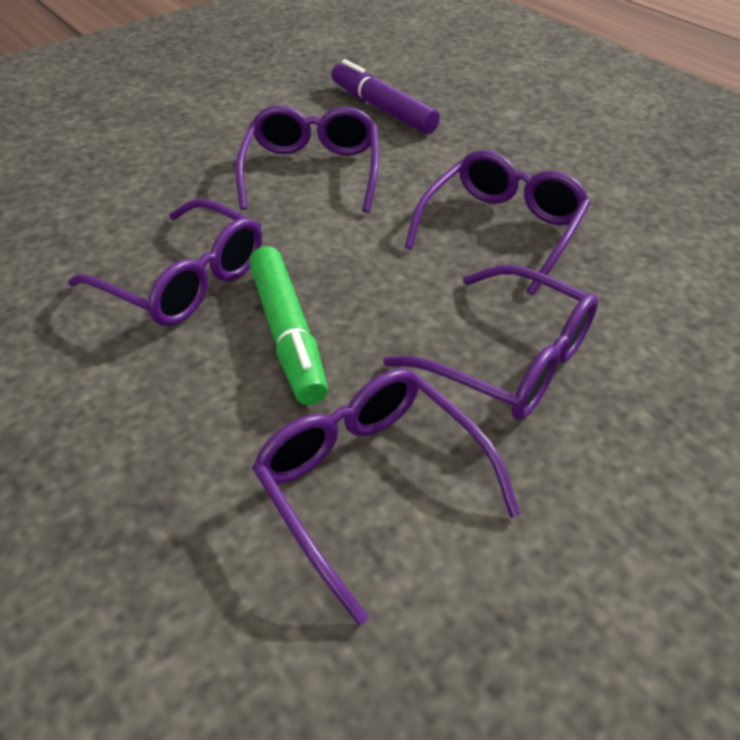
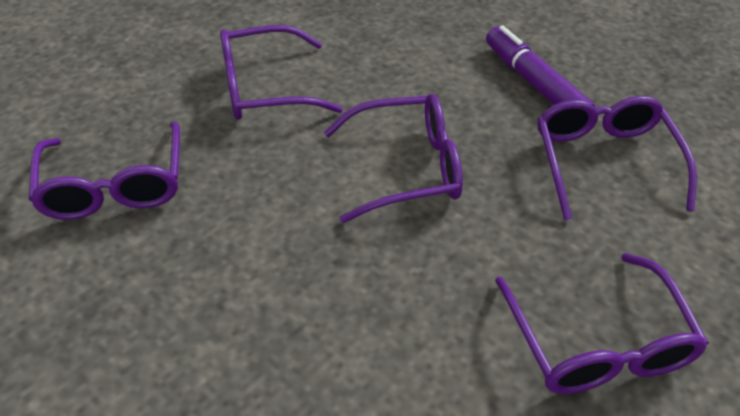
green marker: [249,246,328,405] = 1 -> none = 0

